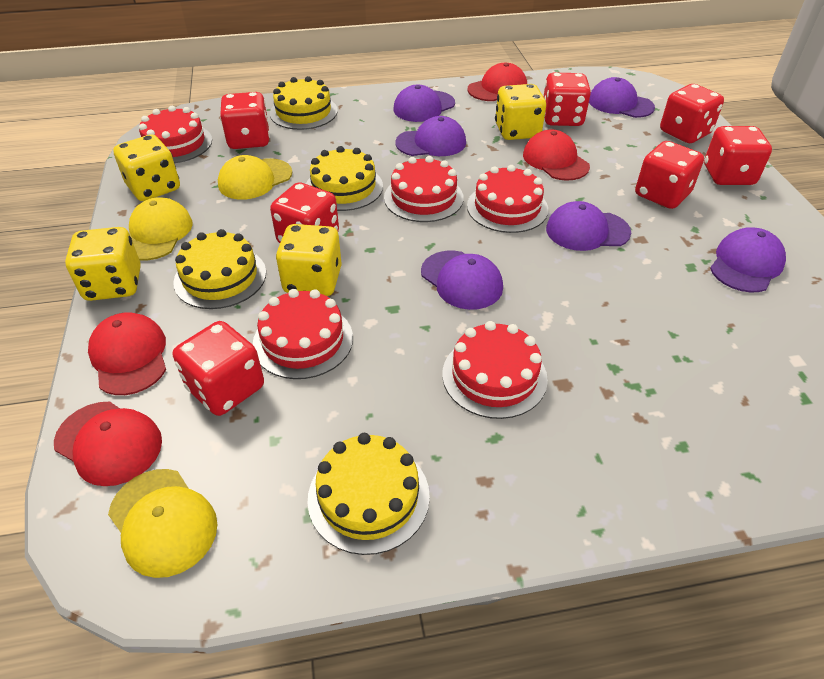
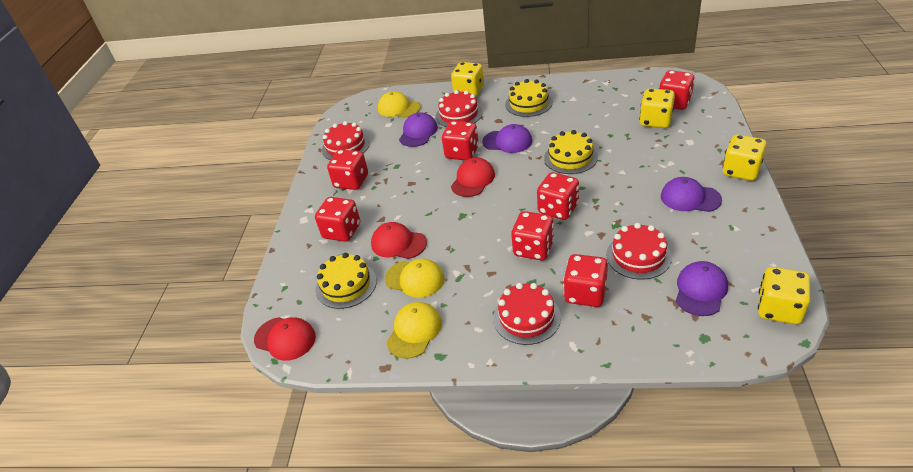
purple cap: [393,85,455,122] [395,116,466,156] [421,251,503,310] [546,201,631,251] [589,77,655,118] [710,227,786,293] = 6 -> [399,112,438,147] [482,124,532,153] [661,177,722,212] [676,261,728,316] = 4
red cake: [139,106,212,163] [253,289,353,379] [384,156,464,222] [442,321,548,419] [467,165,548,233] = 5 -> [322,121,370,160] [436,90,483,127] [493,283,561,345] [606,223,672,280] = 4
red cap: [54,402,162,486] [88,312,166,395] [467,63,527,101] [523,129,590,181] = 4 -> [254,317,316,361] [371,222,427,259] [451,158,495,197] = 3
yellow cake: [173,229,266,309] [270,76,338,130] [306,146,383,211] [307,433,430,555] = 4 -> [316,253,377,309] [505,79,553,117] [544,130,598,174] = 3

